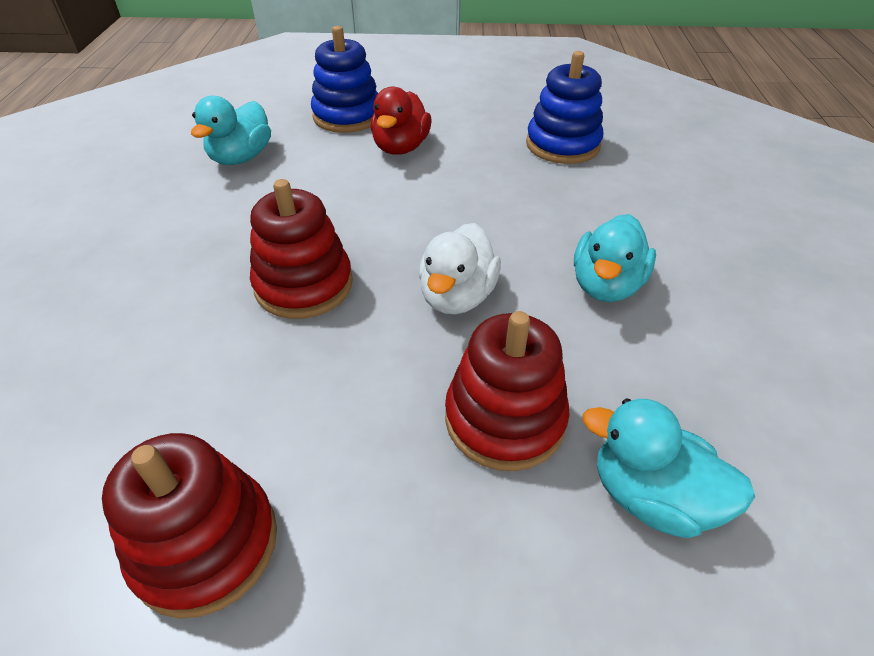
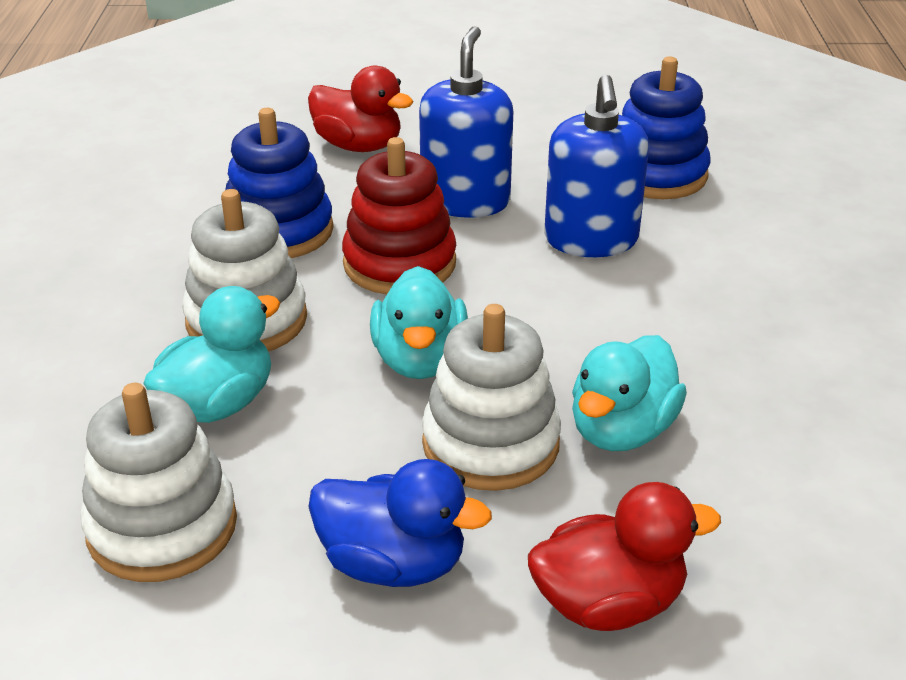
blue duck: none = 0 -> [308,459,492,587] = 1
blue soap dispenser: none = 0 -> [419,26,513,218] [544,75,649,257] = 2
red duck: [371,86,431,155] = 1 -> [308,66,413,152] [528,482,721,631] = 2
red stacking toy: [102,433,277,619] [250,179,353,319] [445,311,570,471] = 3 -> [342,137,456,294] = 1
white duck: [418,223,501,315] = 1 -> none = 0
white stacking toy: none = 0 -> [80,383,237,582] [182,189,307,351] [422,304,561,491] = 3

